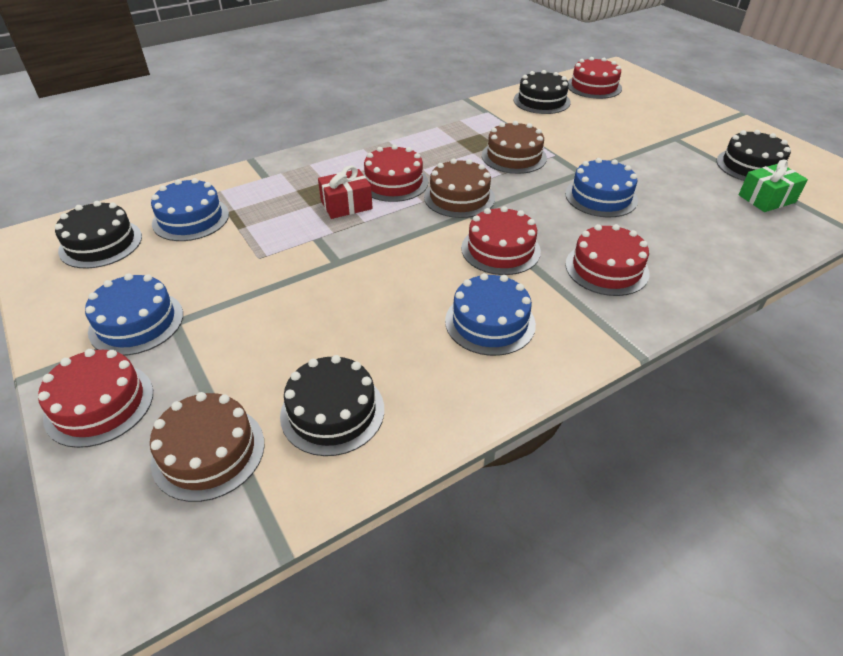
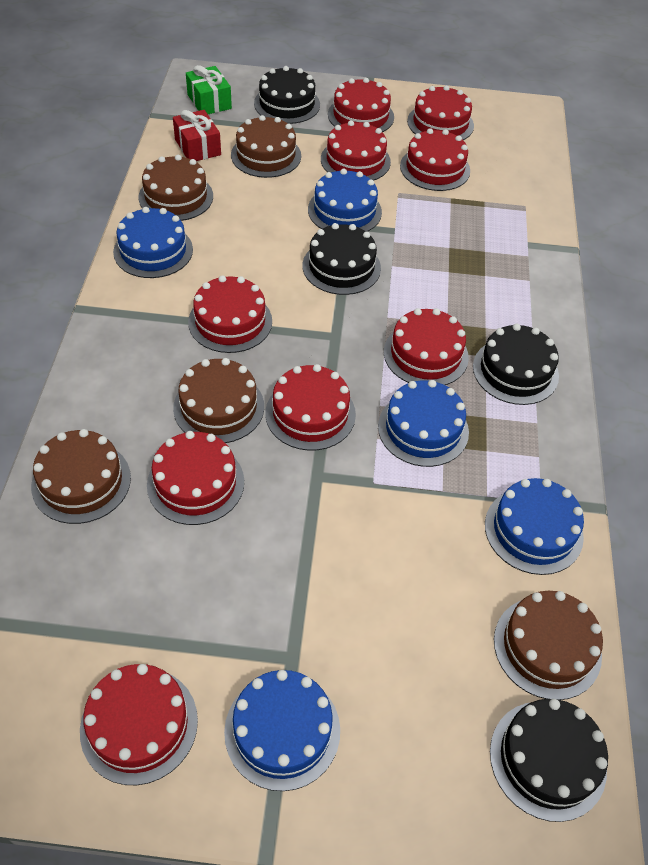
blue cake: [85,273,183,356] [151,178,229,241] [445,273,536,356] [565,158,638,217] = 4 -> [113,207,193,278] [224,670,340,791] [308,169,382,232] [378,380,469,467] [485,478,584,575] = 5
brown cake: [150,392,264,502] [424,159,495,218] [482,121,547,174] = 3 -> [31,429,131,524] [139,155,213,221] [173,358,264,443] [231,115,301,178] [494,591,603,700] = 5
red cake: [38,349,153,448] [363,145,428,202] [461,206,541,275] [566,224,650,296] [568,57,622,99] = 5 -> [80,664,198,785] [147,431,244,525] [188,275,272,353] [265,364,356,451] [321,121,391,181] [328,78,394,132] [384,308,469,385] [400,128,470,191] [407,85,474,140] = 9

